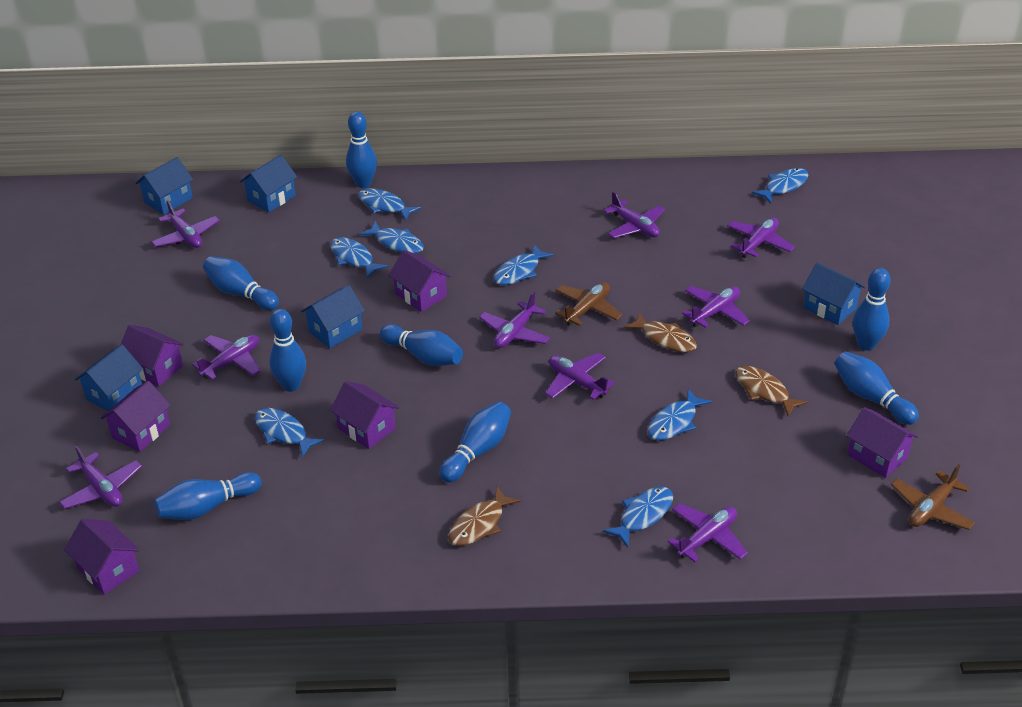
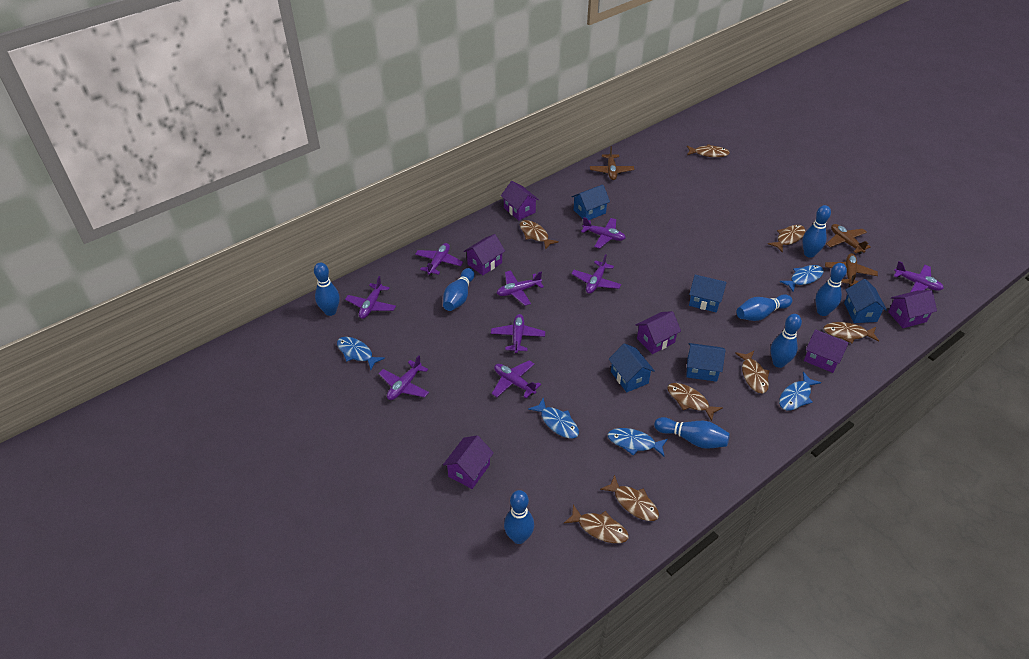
blue fish: [255,408,324,458] [330,237,388,278] [358,188,421,221] [359,221,424,254] [494,244,554,285] [603,487,673,548] [648,389,712,440] [752,168,808,204] = 8 -> [337,337,385,370] [528,398,579,438] [607,428,668,457] [779,372,821,410] [780,265,824,292] = 5
brown fish: [449,487,521,546] [624,312,697,353] [735,366,808,417] = 3 -> [520,220,559,250] [564,505,629,543] [600,475,659,521] [667,383,723,421] [687,144,730,157] [735,351,770,393] [768,225,806,252] [823,322,879,343] = 8
brown plane: [555,282,622,326] [891,464,975,530] = 2 -> [590,146,634,180] [825,253,878,287] [826,224,871,254] = 3

